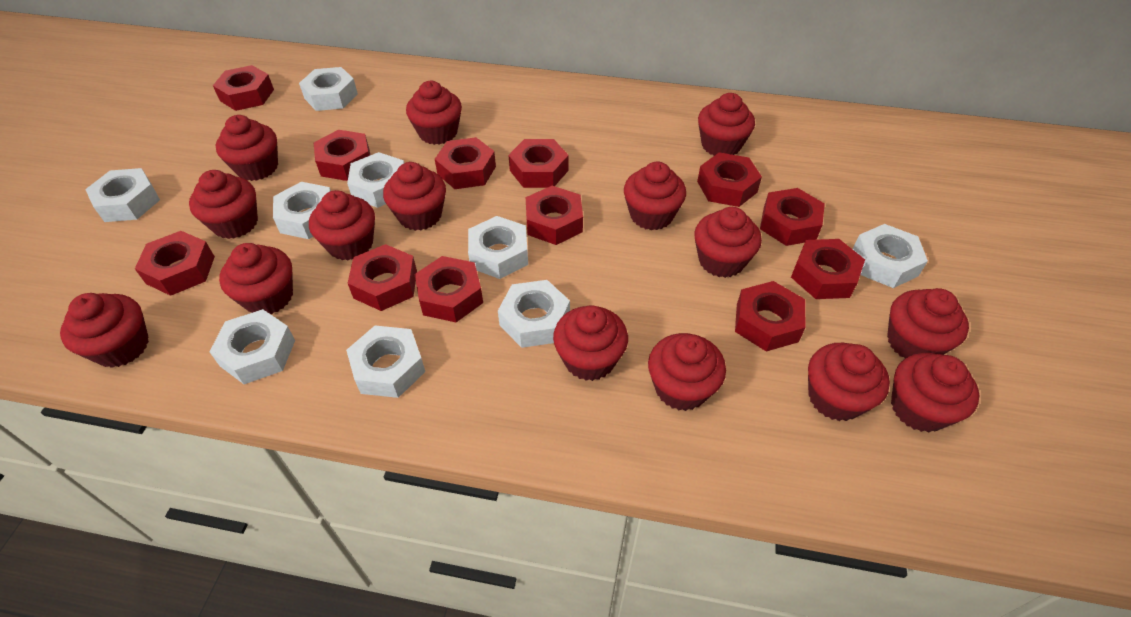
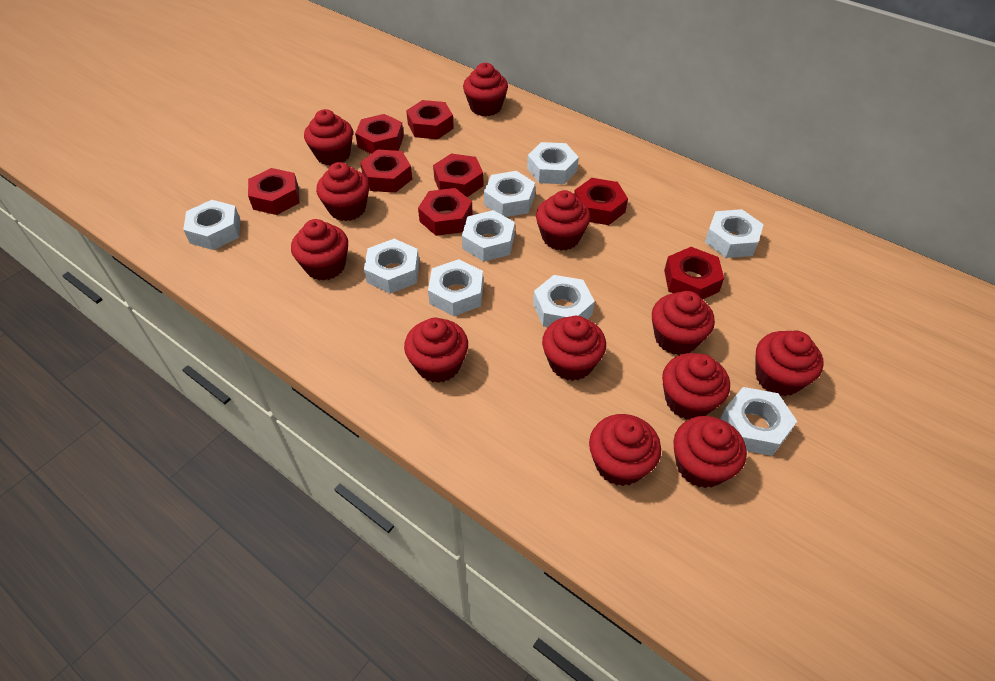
red cupcake: [60,293,149,368] [189,170,258,239] [216,115,278,181] [219,243,293,314] [309,190,375,261] [383,162,446,231] [406,81,462,145] [553,305,628,381] [624,162,686,230] [648,333,726,411] [694,207,762,278] [698,93,755,156] [808,343,890,421] [887,288,969,359] [891,353,979,433] = 15 -> [291,219,348,281] [304,109,353,166] [316,162,369,221] [404,318,468,383] [463,63,508,116] [536,190,591,251] [542,316,606,381] [589,414,661,486] [652,291,715,355] [662,353,730,420] [673,416,747,488] [755,331,824,396] = 12
red nut: [135,231,215,296] [213,65,274,111] [314,130,370,181] [348,244,417,311] [415,256,483,322] [435,137,496,189] [508,139,568,188] [526,186,583,245] [697,152,762,207] [735,281,806,351] [760,188,825,246] [791,239,865,299] = 12 -> [248,168,299,215] [355,114,404,154] [360,149,412,193] [406,100,454,139] [418,188,473,236] [433,153,484,197] [574,178,628,225] [664,247,724,299] = 8

